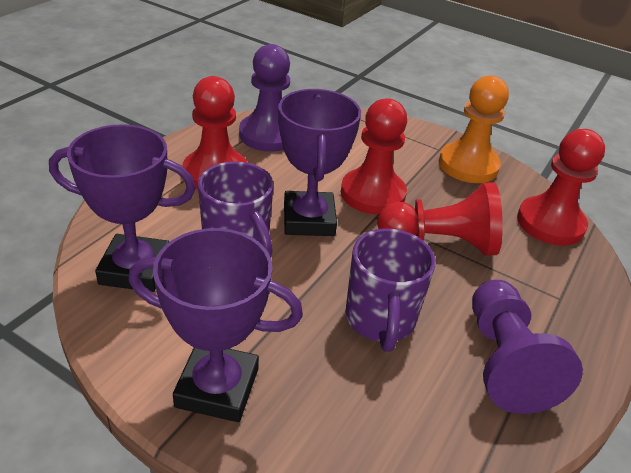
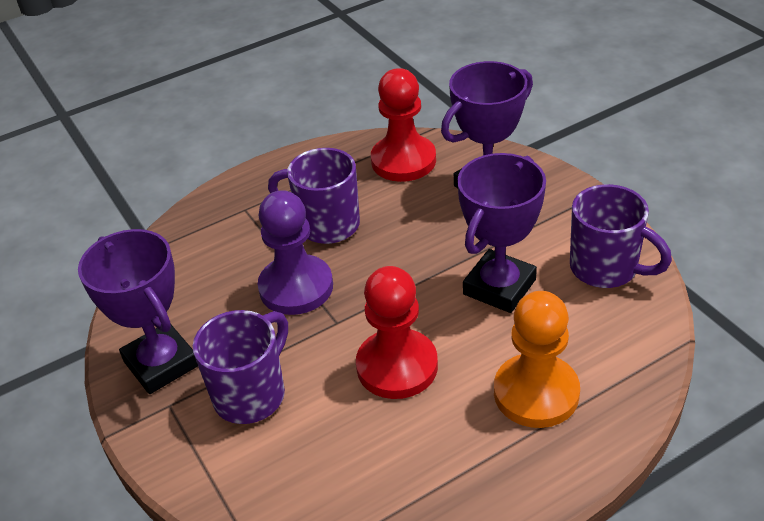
purple mug: [198,161,274,257] [345,228,436,352] = 2 -> [193,310,288,424] [268,148,360,244] [570,184,672,288] = 3
purple pawn: [239,44,290,152] [472,280,583,414] = 2 -> [258,190,333,315] = 1
red pawn: [183,76,248,189] [341,98,407,214] [377,182,503,256] [517,129,605,245] = 4 -> [356,266,438,399] [371,68,436,182] = 2

